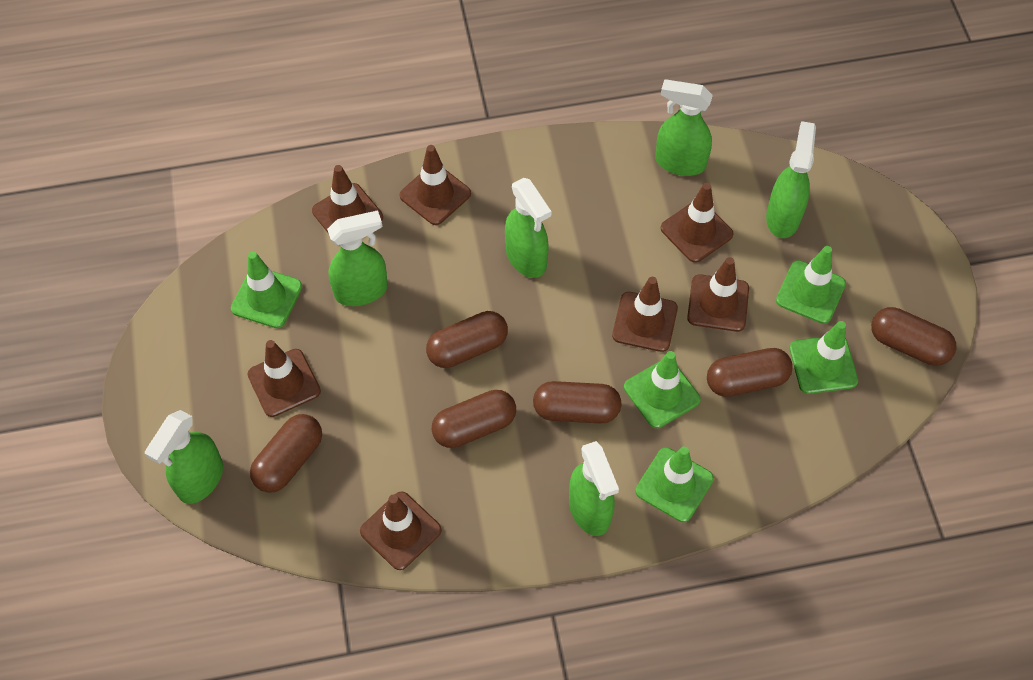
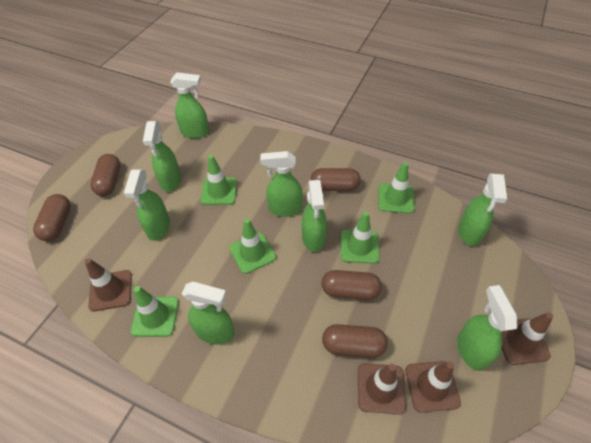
brown capsule: [250,414,322,493] [426,311,508,368] [432,390,516,448] [533,381,622,423] [707,348,793,397] [871,307,956,366] = 6 -> [33,194,71,241] [90,154,121,196] [310,168,361,191] [321,270,382,300] [322,324,388,358] = 5
brown traffic cone: [247,340,321,417] [312,165,383,234] [360,491,442,570] [399,145,471,225] [612,277,678,352] [661,183,734,263] [687,257,749,332] = 7 -> [85,258,132,312] [358,363,406,414] [405,361,461,412] [501,312,553,365] = 4
green spray bottle: [145,410,223,504] [327,210,388,306] [505,178,552,278] [569,441,619,536] [655,79,713,176] [766,121,816,238] = 6 -> [124,169,170,241] [143,121,181,192] [170,72,209,138] [182,282,235,344] [260,151,303,217] [302,180,327,252] [457,285,517,371] [458,173,507,246] = 8

